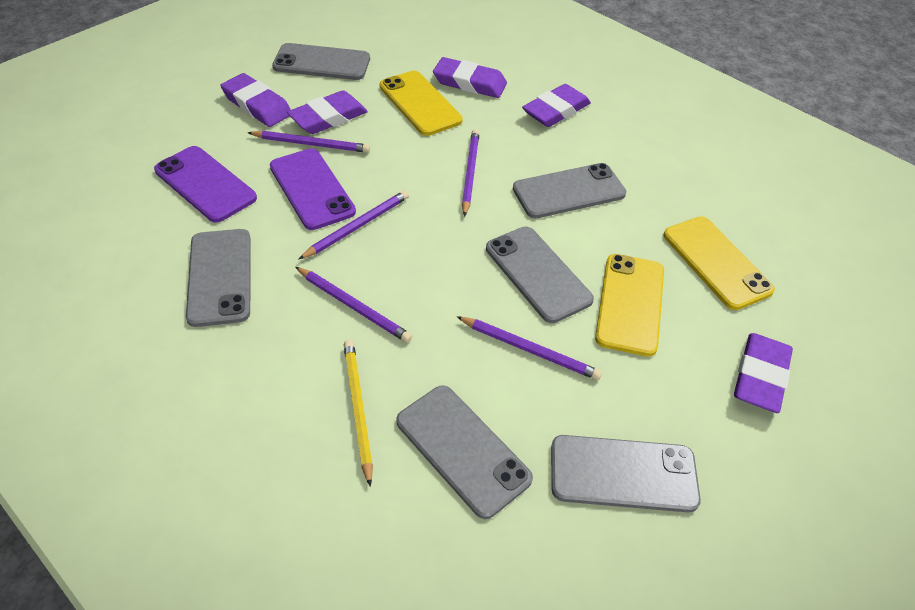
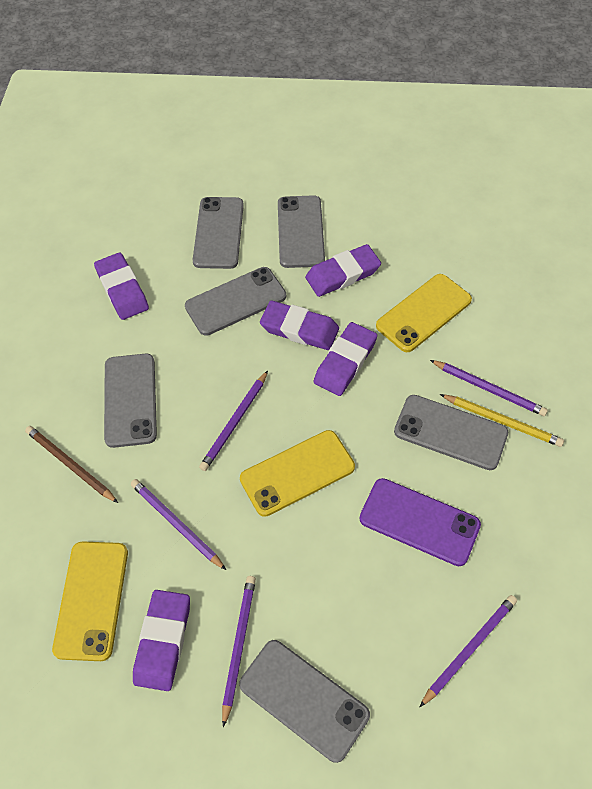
brown pencil: none = 0 -> [25,426,118,503] = 1
purple phone: [154,146,257,223] [270,148,356,230] = 2 -> [359,478,481,566] = 1

